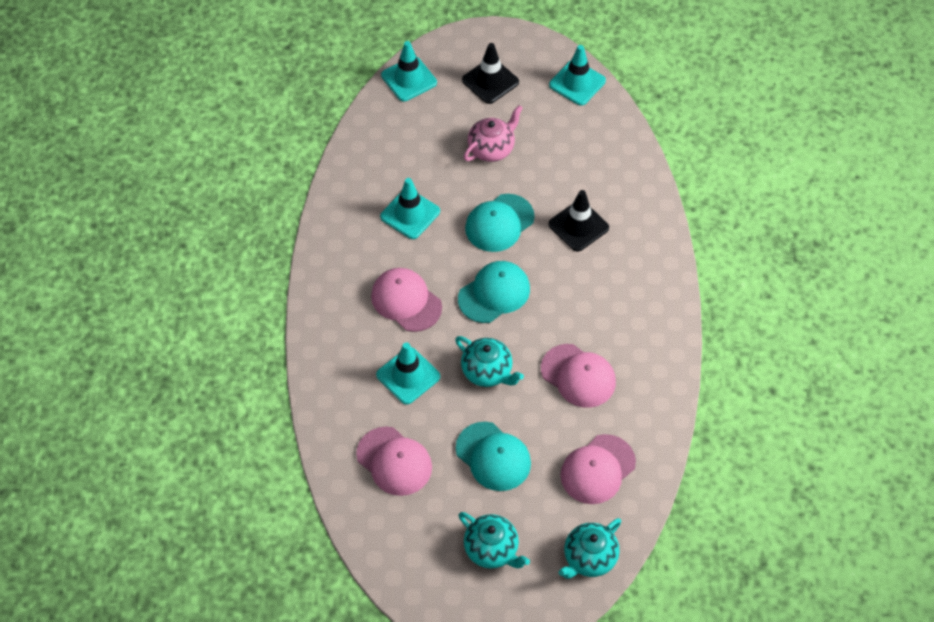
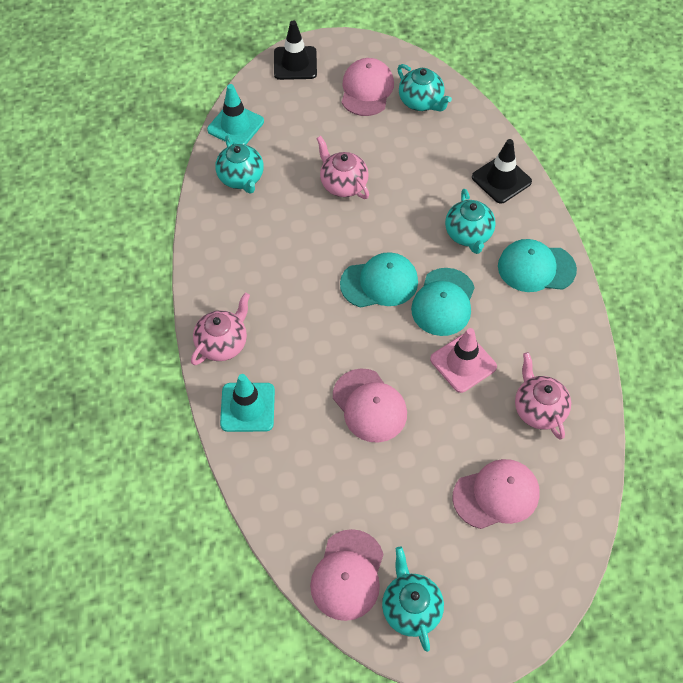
pink teapot: [464,105,523,162] = 1 -> [191,292,250,365] [316,136,369,199] [515,352,571,440] = 3
pink traffic cone: none = 0 -> [430,328,497,393] = 1
turquoise teapot: [455,336,524,387] [458,512,530,569] [559,518,621,579] = 3 -> [215,136,264,194] [382,547,444,652] [397,64,452,111] [445,189,496,254] = 4
turquoise traffic cone: [376,342,440,405] [380,178,440,239] [381,41,437,101] [549,45,606,106] = 4 -> [207,84,264,145] [220,374,275,432] = 2

